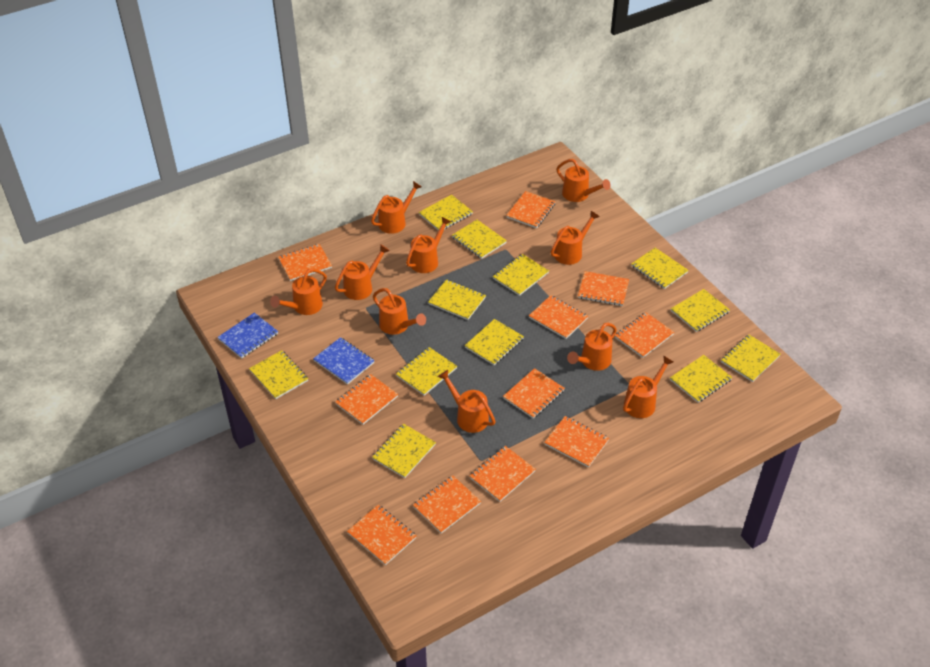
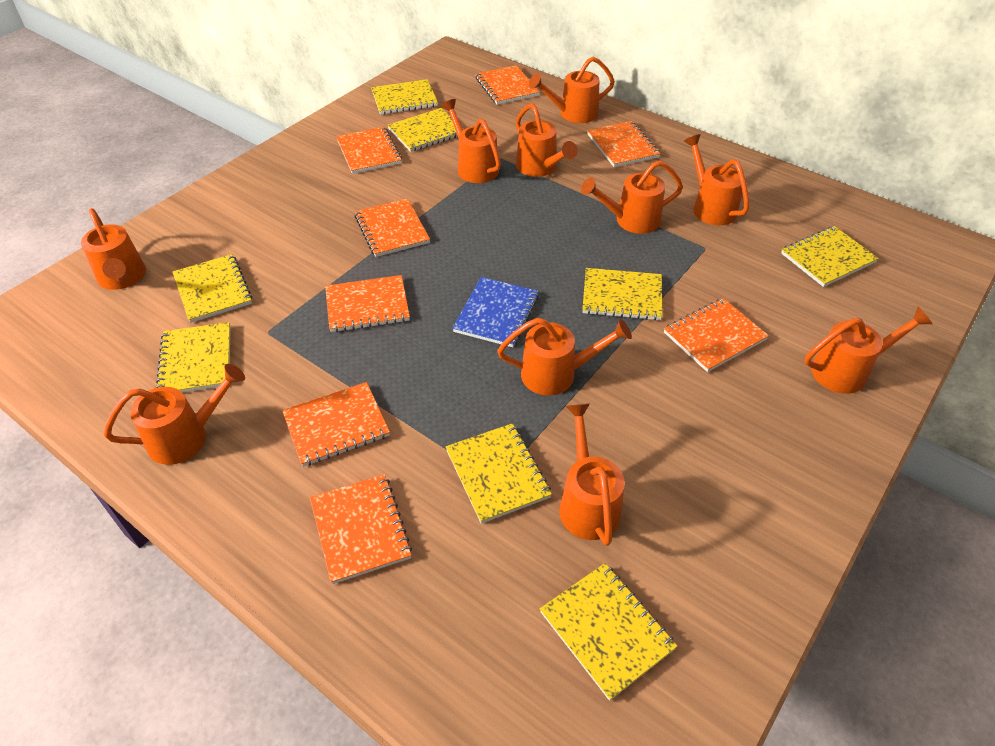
blue notebook: [217,313,278,359] [313,337,375,385] = 2 -> [452,277,539,347] = 1
orange notebook: [278,244,332,281] [335,374,398,425] [347,505,416,565] [413,475,481,533] [470,446,536,502] [503,368,565,419] [506,191,556,228] [529,295,588,339] [544,416,609,467] [578,271,629,306] [615,312,674,358] = 11 -> [282,382,390,467] [310,474,412,584] [325,275,410,332] [336,127,402,174] [354,198,430,257] [475,65,539,105] [587,121,660,167] [664,298,769,372] = 8
yellow notebook: [249,350,308,399] [372,424,436,478] [396,347,457,396] [419,195,473,231] [428,279,486,320] [452,220,507,259] [465,319,524,365] [493,254,549,296] [631,248,689,289] [670,355,732,403] [671,289,730,332] [721,335,781,382] = 12 -> [155,322,231,393] [173,254,252,323] [371,79,438,115] [388,108,464,152] [446,423,552,524] [540,563,678,701] [582,268,662,320] [781,226,879,287] = 8

